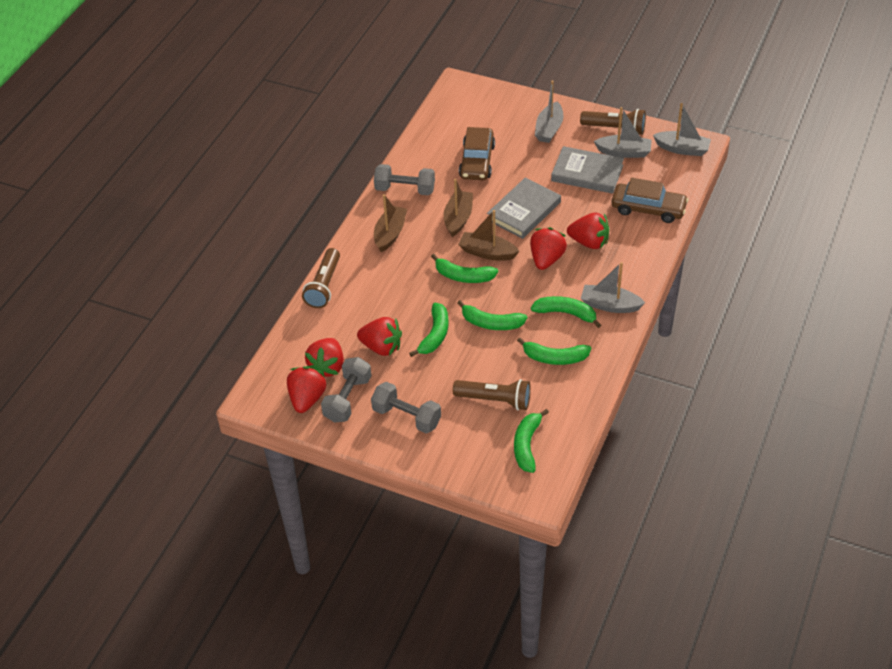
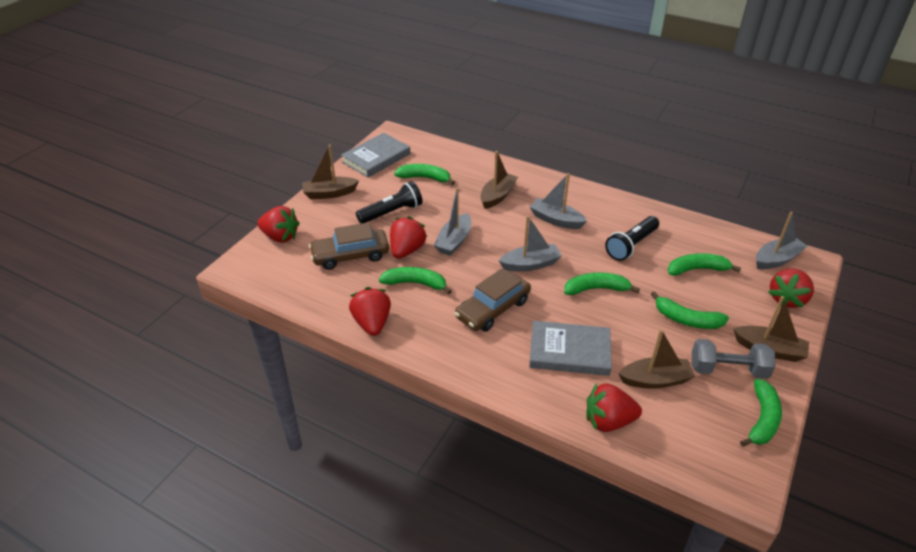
black flashlight: none = 0 -> [356,181,423,224] [605,216,659,261] = 2
brown boat: [374,194,407,252] [444,179,473,237] [458,210,519,261] = 3 -> [302,145,359,199] [480,151,518,209] [618,329,695,389] [733,296,809,362] = 4
brown flashlight: [302,248,340,308] [453,379,531,410] [580,109,646,135] = 3 -> none = 0
grey dumbbell: [321,357,372,423] [371,382,441,433] [374,164,435,195] = 3 -> [692,339,775,379] = 1

